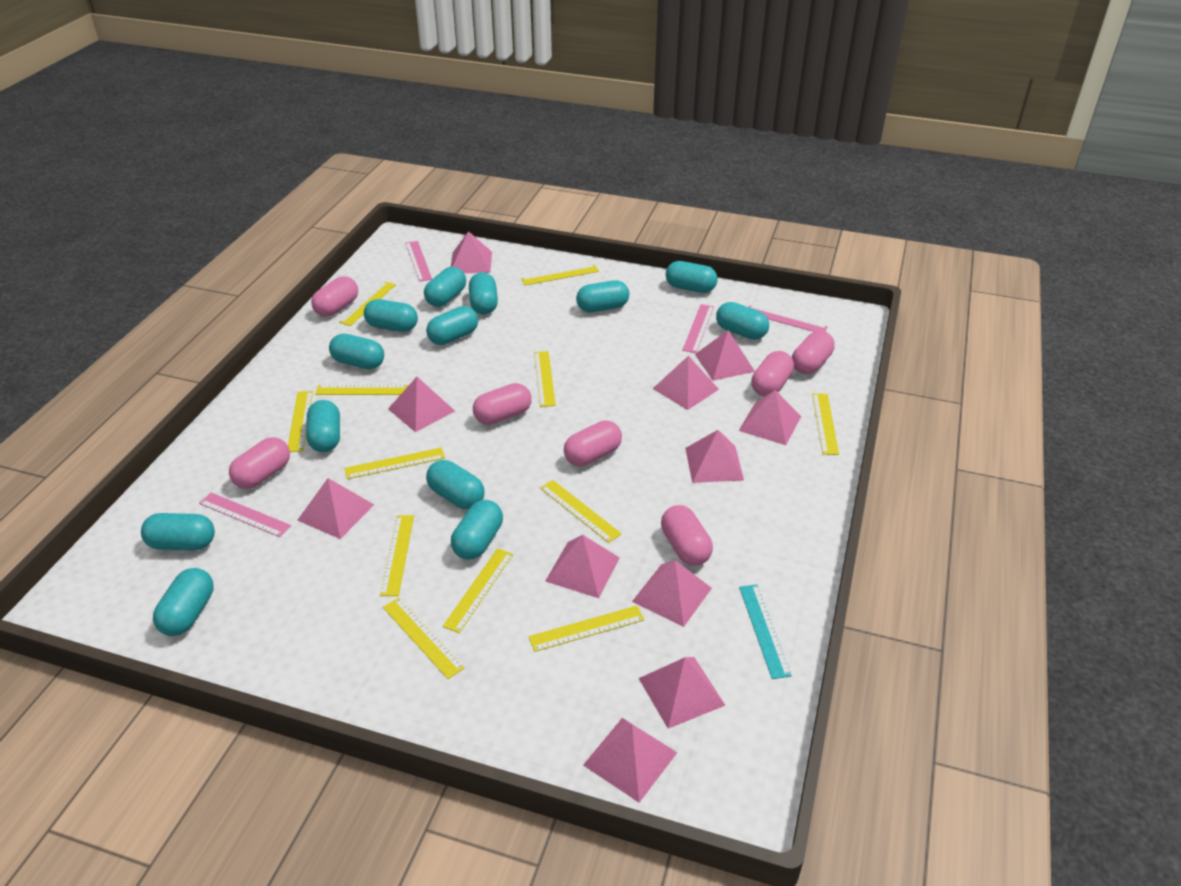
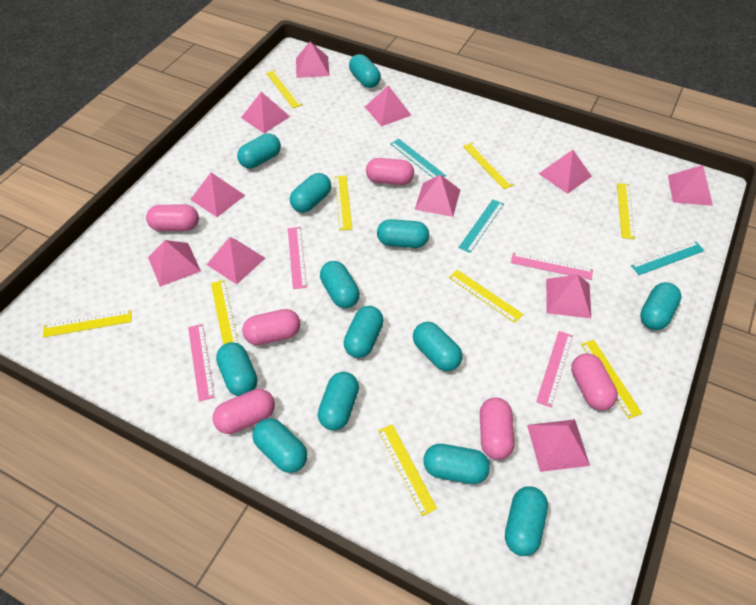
pink capsule: [229,437,290,489] [311,276,358,317] [473,383,532,425] [564,420,622,466] [661,505,713,566] [751,351,794,397] [792,331,835,374] = 7 -> [146,204,199,231] [213,389,275,434] [242,309,300,345] [366,158,414,185] [480,397,515,460] [571,353,618,410] = 6
turquoise ruler: [739,584,792,679] = 1 -> [390,139,446,178] [459,199,504,253] [631,242,705,275] = 3
yellow ruler: [288,391,313,452] [315,385,408,395] [339,281,396,326] [345,448,445,479] [380,515,414,596] [383,597,464,679] [443,548,513,633] [521,264,599,285] [529,606,644,652] [534,351,556,407] [540,480,622,543] [812,393,839,455] = 12 -> [43,310,132,337] [211,280,239,345] [266,70,303,108] [334,176,352,230] [378,424,437,516] [449,270,523,323] [463,142,514,189] [581,340,642,419] [617,183,635,239] = 9

